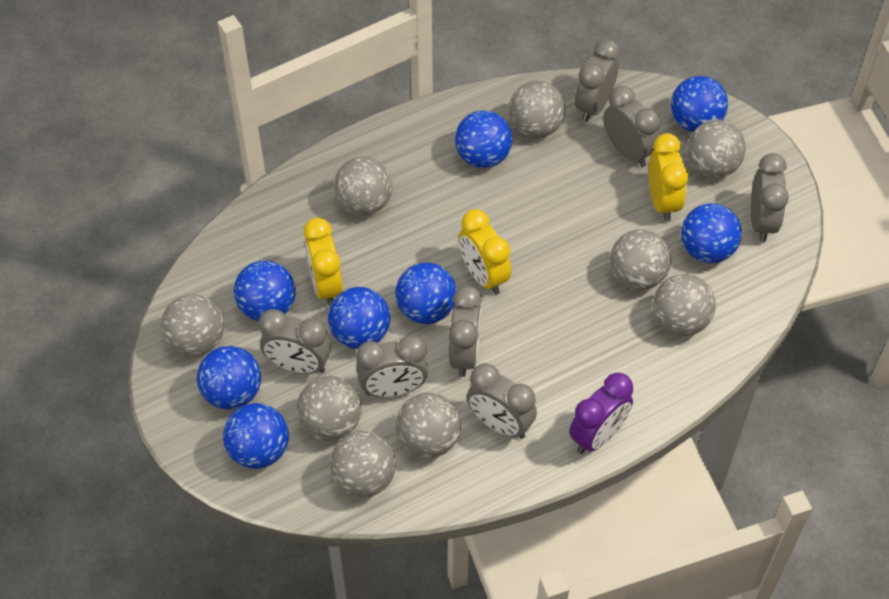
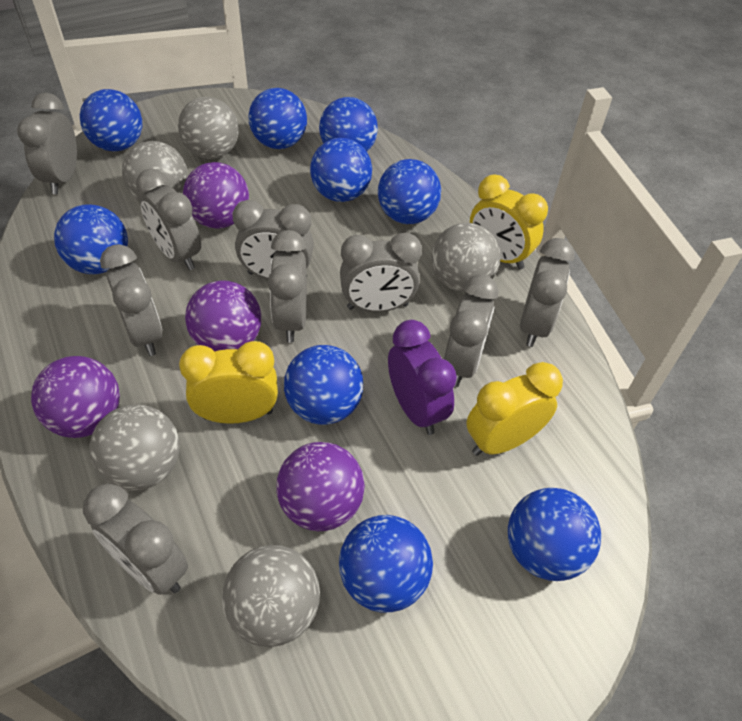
blue ball: [197,346,261,409] [223,403,289,469] [234,260,296,321] [328,287,390,349] [395,262,457,324] [455,110,512,168] [671,76,728,132] [681,203,742,263] = 8 -> [54,204,128,274] [80,89,142,152] [249,88,307,149] [284,345,364,425] [310,138,372,202] [319,97,378,152] [339,515,433,612] [378,159,441,224] [508,488,601,581] = 9
grey ball: [161,294,224,357] [297,376,361,441] [330,431,396,497] [334,156,392,215] [396,393,461,458] [509,81,566,138] [610,229,671,290] [653,274,716,336] [687,120,746,178] = 9 -> [89,404,180,491] [122,141,188,201] [178,97,238,159] [222,545,320,647] [432,223,501,292] = 5
grey clock: [259,309,331,374] [356,335,428,397] [448,286,482,377] [467,363,537,439] [575,39,620,122] [603,86,660,167] [751,153,789,242] = 7 -> [17,92,77,194] [83,483,188,595] [100,244,163,356] [136,168,201,270] [232,200,314,279] [268,230,307,343] [340,232,422,312] [444,274,499,387] [520,238,575,347] = 9
purple ball: none = 0 -> [31,356,120,438] [183,162,249,229] [185,280,261,352] [276,442,365,531] = 4

